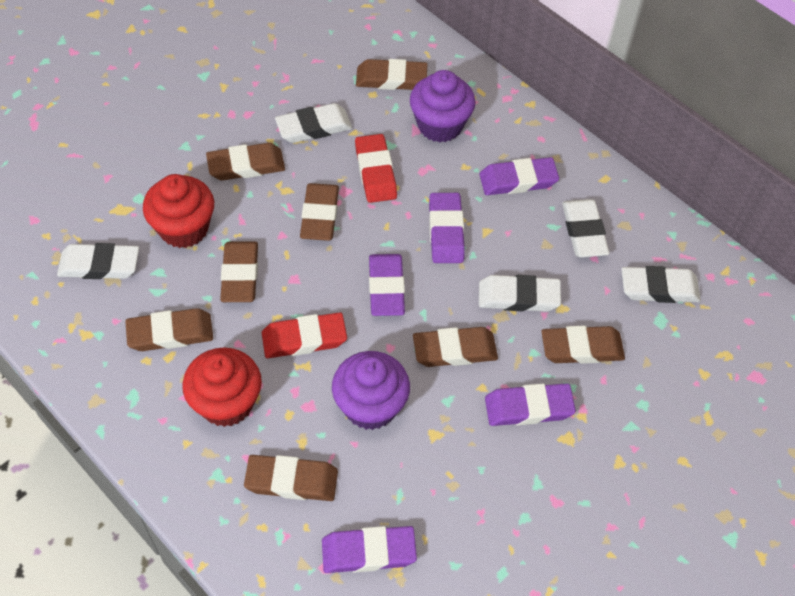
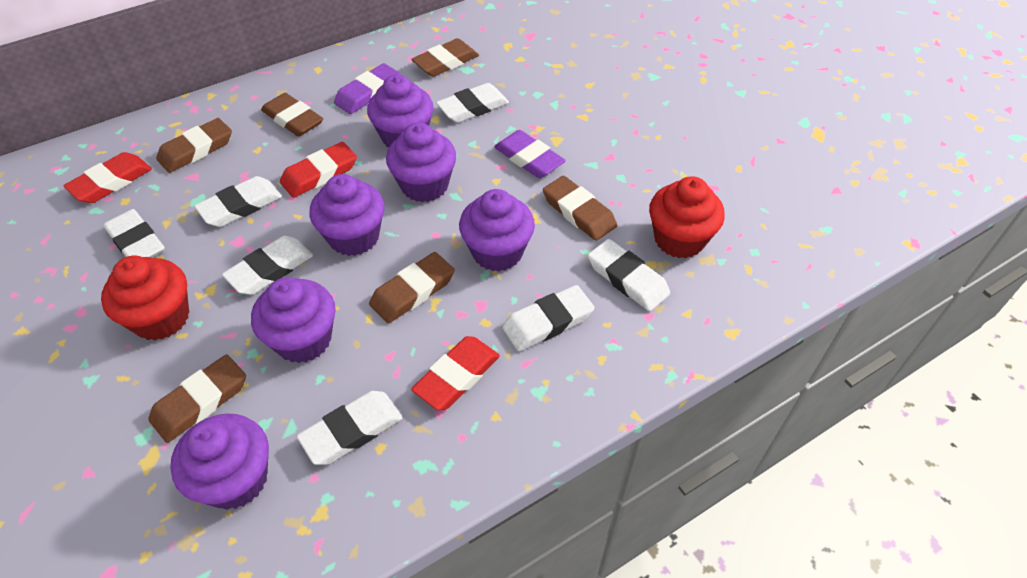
brown eraser: [125,308,213,351] [206,143,285,181] [220,242,258,302] [244,455,338,501] [300,183,339,241] [356,59,427,90] [413,327,498,367] [541,326,625,364] = 8 -> [148,354,246,443] [156,118,232,173] [261,93,323,137] [369,252,455,323] [411,38,479,77] [543,176,617,241] = 6
purple cupcake: [332,351,410,430] [410,70,475,143] = 2 -> [170,414,269,510] [251,277,335,363] [310,174,385,256] [367,75,433,147] [386,123,456,202] [459,189,535,272] = 6
purple eraser: [322,526,417,573] [369,254,405,316] [429,193,465,263] [479,157,559,195] [485,383,576,426] = 5 -> [334,63,401,114] [494,130,566,178] = 2
red eraser: [262,312,347,358] [355,134,397,203] = 2 -> [63,152,152,203] [280,142,357,198] [411,336,500,410] = 3
white eraser: [57,243,139,279] [275,103,352,143] [479,275,561,312] [562,199,610,258] [621,266,701,303] = 5 -> [103,209,165,258] [194,176,282,227] [222,236,313,295] [297,391,403,465] [436,83,509,123] [502,285,595,351] [588,239,670,311] = 7

